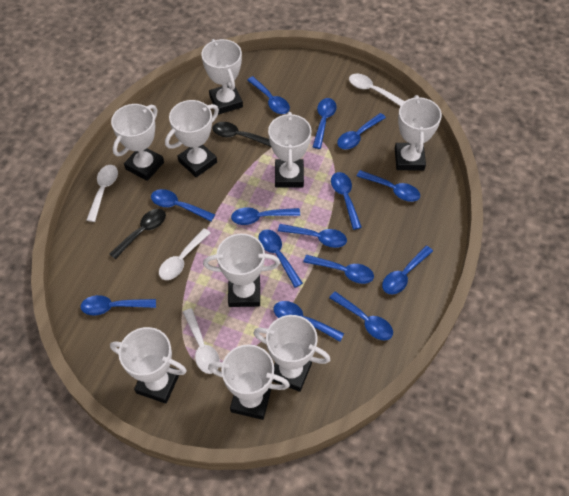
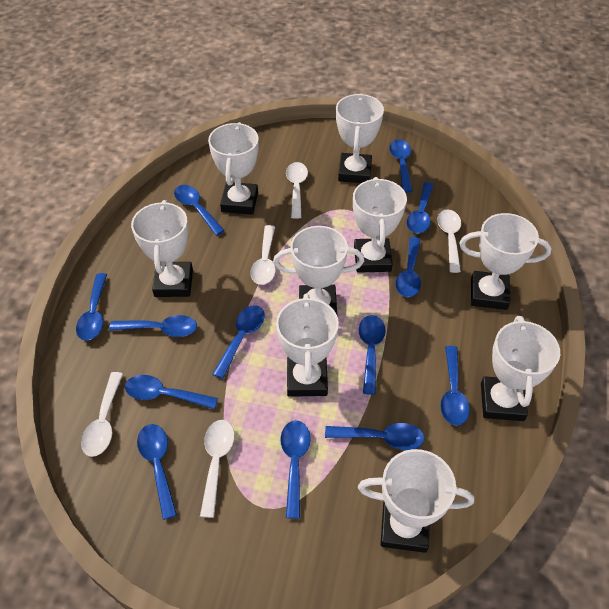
black spoon: [110,209,166,259] [212,122,271,147] = 2 -> none = 0
blue spoon: [80,295,156,316] [151,189,215,221] [231,207,300,225] [247,76,290,114] [258,229,303,288] [273,301,344,342] [278,224,347,248] [303,255,374,284] [313,98,337,149] [329,291,393,340] [331,172,362,230] [337,113,386,149] [357,170,420,202] [382,246,433,294] = 14 -> [76,273,107,341] [109,315,197,337] [125,375,218,409] [137,424,177,520] [174,185,225,235] [212,305,265,379] [280,420,310,519] [325,423,425,450] [359,315,386,395] [389,139,413,193] [395,237,421,297] [406,182,434,234] [440,346,470,426] = 13
white spoon: [87,165,118,222] [159,228,211,280] [183,308,220,374] [349,74,405,106] = 4 -> [81,372,123,457] [200,420,235,518] [251,225,276,285] [286,162,308,219] [437,209,461,273] = 5

